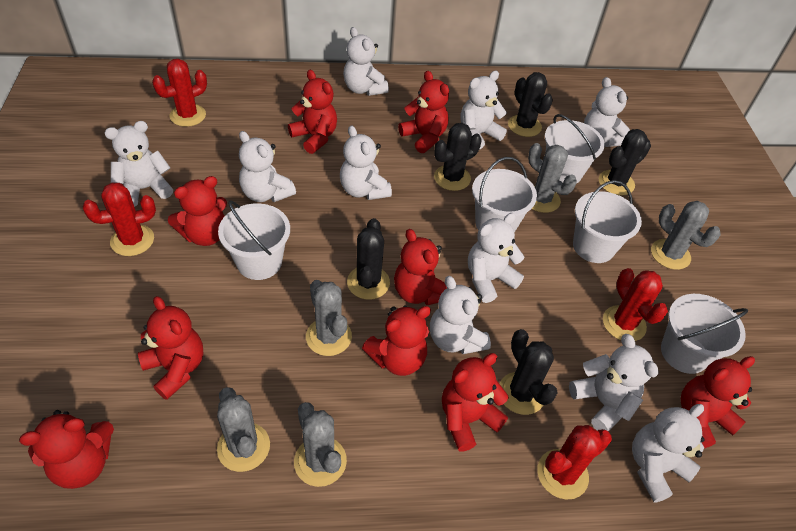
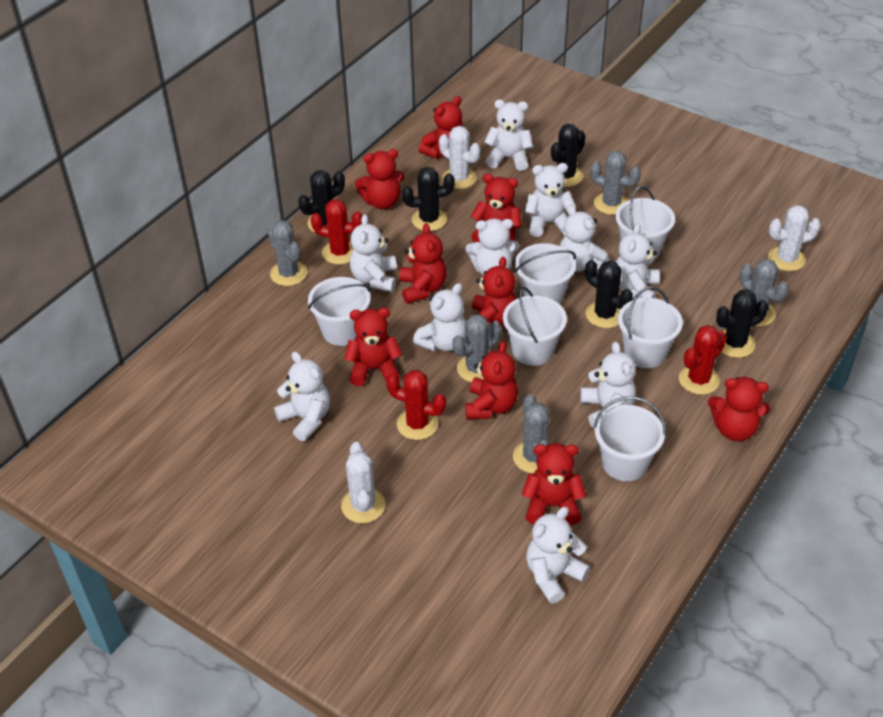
red cactus: [83,182,156,256] [152,59,207,127] [537,425,612,500] [603,268,668,341] = 4 -> [311,199,363,265] [386,370,446,440] [679,325,727,395] = 3
white bucket: [218,200,290,280] [472,157,537,232] [545,114,605,184] [573,180,642,263] [661,294,748,374] = 5 -> [308,277,371,346] [503,286,567,366] [515,243,576,304] [593,396,666,481] [616,186,675,260] [618,286,683,368] = 6
white cactus: none = 0 -> [341,442,385,523] [439,126,480,189] [768,205,821,271] = 3

